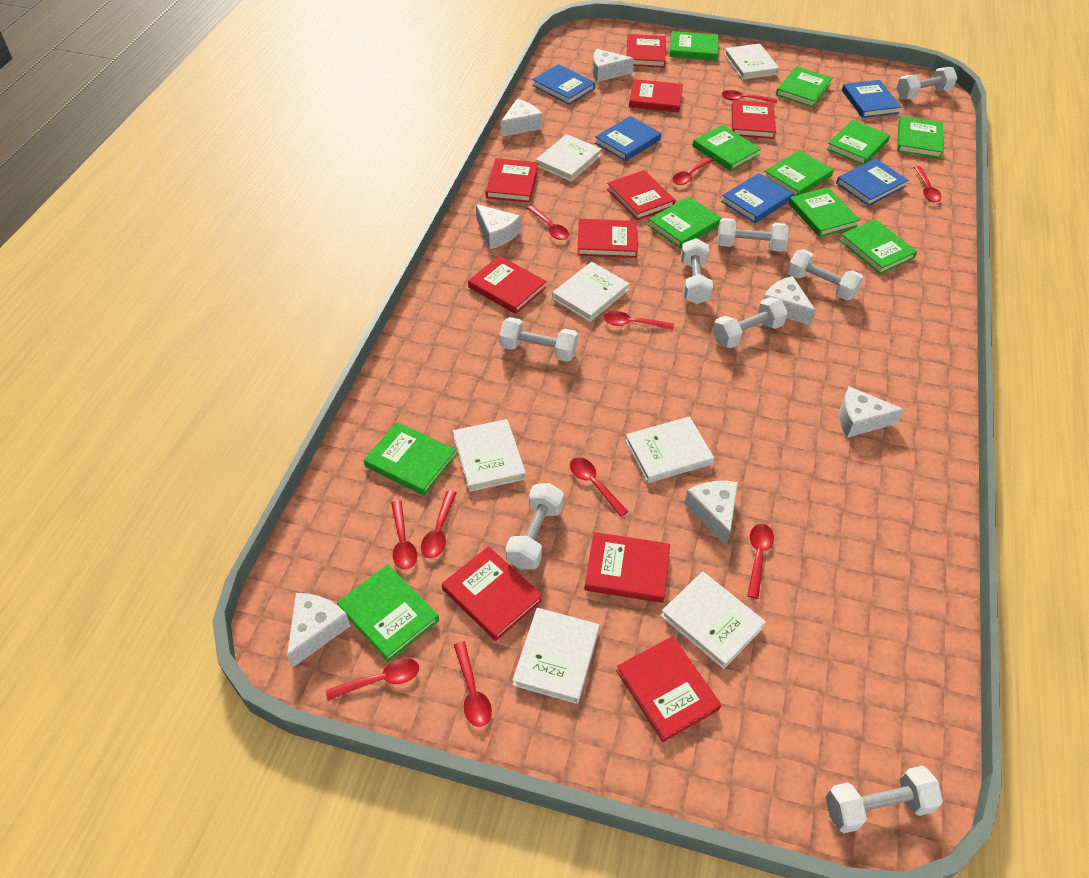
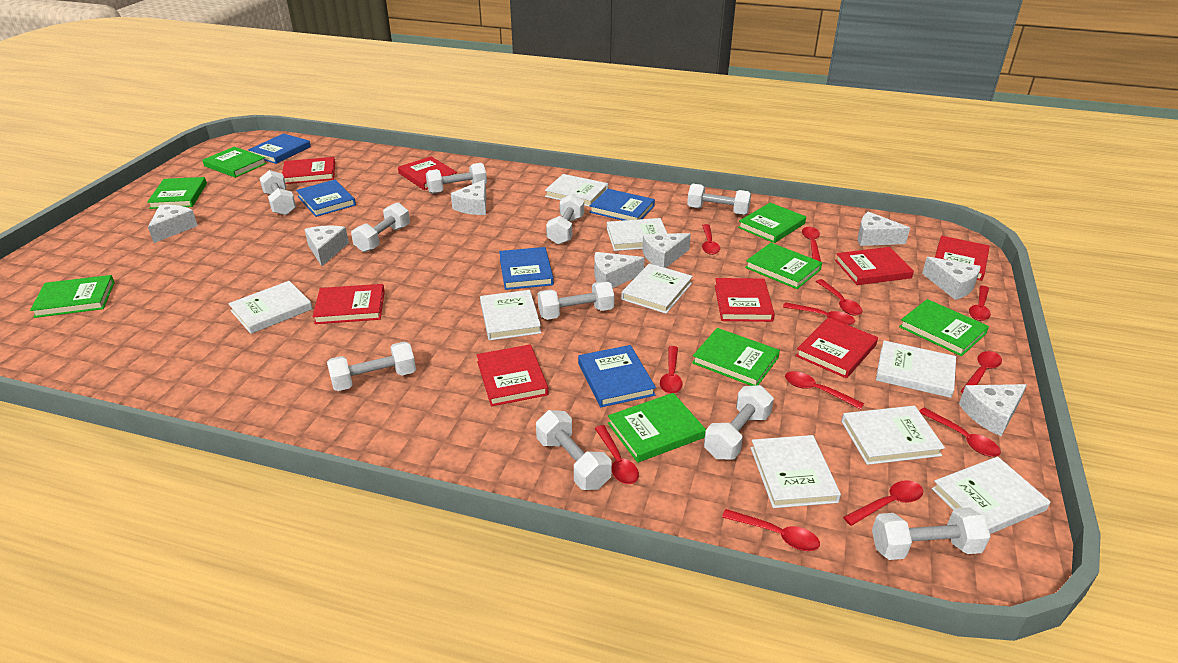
green book: [337,564,439,662] [364,422,456,496] [648,196,722,249] [670,31,719,61] [693,125,761,171] [765,150,834,196] [776,66,833,107] [789,187,860,237] [826,120,890,165] [840,219,917,274] [897,116,943,158] = 11 -> [30,275,115,318] [147,177,207,209] [203,147,267,178] [608,393,706,463] [692,328,780,386] [738,203,806,243] [745,243,822,289] [899,299,989,356] = 8
red book: [442,546,543,641] [468,256,547,314] [486,158,538,203] [577,219,638,258] [584,532,670,603] [607,170,675,220] [616,636,721,742] [627,34,666,68] [629,79,683,112] [732,100,775,139] = 10 -> [282,157,335,184] [312,284,385,324] [398,156,457,190] [477,344,548,406] [715,278,775,322] [796,317,878,378] [835,247,914,285] [935,236,990,281] = 8
red spoon: [325,658,419,701] [391,500,417,569] [421,490,456,558] [454,641,492,727] [527,206,569,240] [570,457,628,517] [603,311,674,330] [672,157,713,185] [722,90,777,103] [747,524,774,599] [914,166,942,202] = 11 -> [595,425,639,484] [660,346,683,394] [702,224,720,255] [722,509,820,551] [783,302,855,325] [785,371,864,410] [802,227,821,262] [816,279,862,316] [843,480,923,526] [919,408,1001,457] [960,351,1002,393] [969,286,991,321] = 12
white book: [453,419,526,492] [513,608,600,704] [536,134,602,182] [552,262,630,322] [625,416,714,483] [661,571,766,669] [724,43,779,80] = 7 -> [228,281,313,334] [480,290,541,341] [545,174,608,207] [607,218,668,251] [621,263,693,314] [750,435,841,508] [841,406,945,465] [876,340,956,398] [932,456,1050,534] = 9
white cheese: [287,593,350,668] [476,204,521,249] [501,99,542,137] [593,49,634,82] [684,481,738,546] [763,276,816,325] [839,386,904,438] = 7 -> [148,205,198,243] [304,225,349,266] [451,179,486,215] [594,252,645,288] [642,233,691,268] [858,211,910,246] [922,257,981,300] [959,384,1027,436] = 8
white dumbbell: [499,317,578,362] [505,483,564,570] [681,238,713,304] [713,297,788,348] [717,218,789,252] [787,249,864,300] [825,766,943,833] [896,67,958,99] = 8 -> [259,170,296,215] [327,341,416,391] [351,202,410,252] [426,163,487,194] [536,410,612,490] [538,281,615,320] [546,194,584,245] [687,184,751,215] [704,385,774,459] [872,507,991,560] = 10

